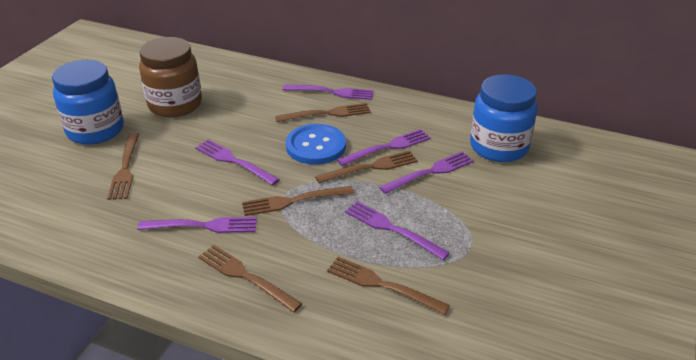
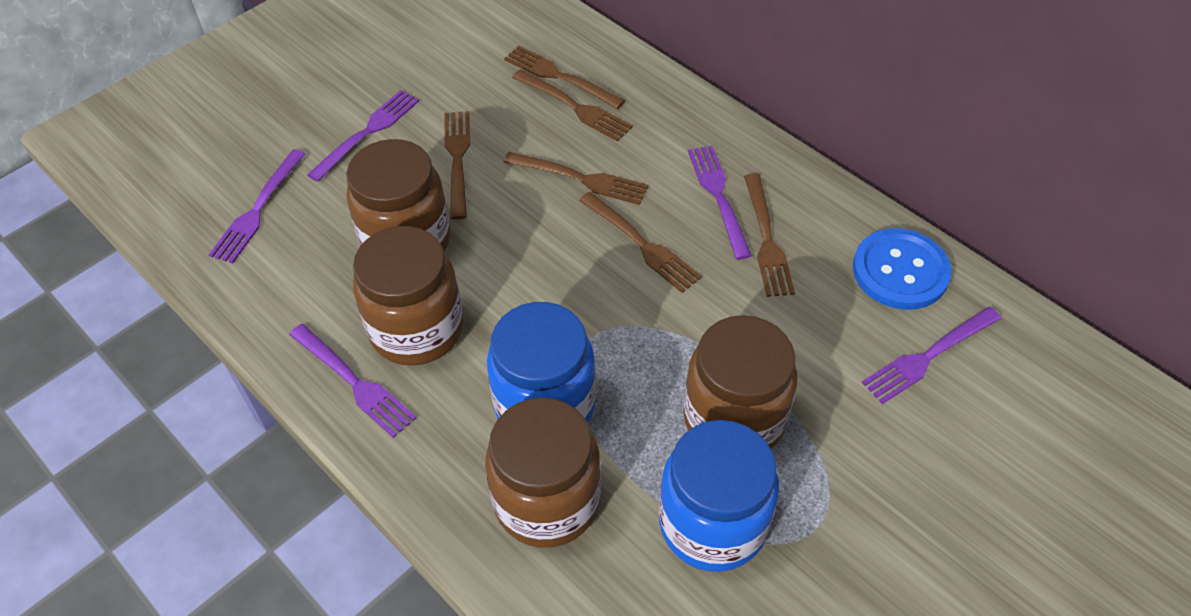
brown jar: [139,37,202,117] = 1 -> [346,139,450,252] [353,226,463,366] [485,397,601,548] [684,315,797,449] = 4
purple fork: [137,217,257,233] [195,139,280,185] [283,84,374,100] [337,129,431,166] [345,201,450,260] [379,152,474,194] = 6 -> [209,149,306,264] [289,324,416,438] [307,90,419,182] [688,146,752,260] [862,307,1002,404] = 5

